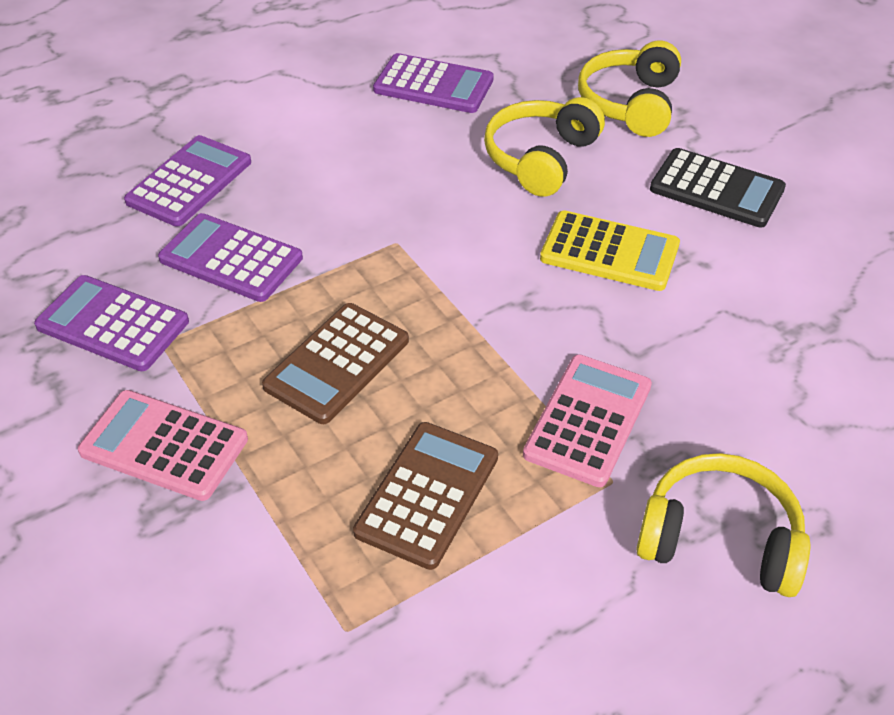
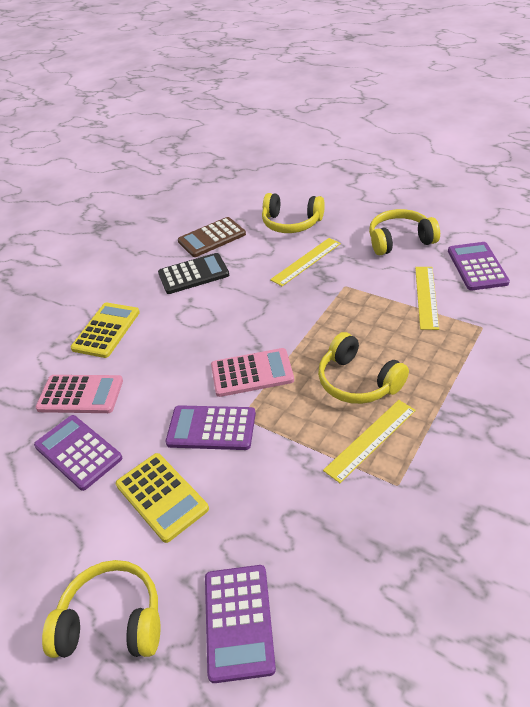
brown calculator: [262,303,409,424] [353,422,498,570] = 2 -> [178,217,246,257] = 1
yellow calculator: [540,211,680,291] = 1 -> [71,303,140,358] [116,453,209,543] = 2
yellow headphones: [484,97,605,197] [578,41,681,137] [636,453,810,597] = 3 -> [42,560,160,658] [262,193,325,233] [318,332,409,404] [369,209,440,255] = 4
yellow ruler: none = 0 -> [270,238,341,286] [323,400,416,483] [415,267,439,330] = 3

